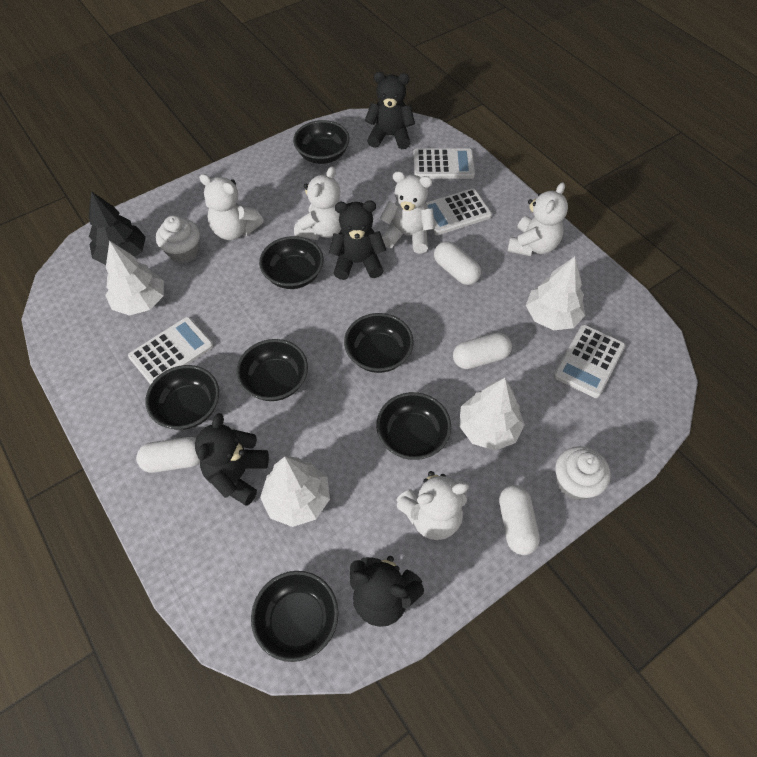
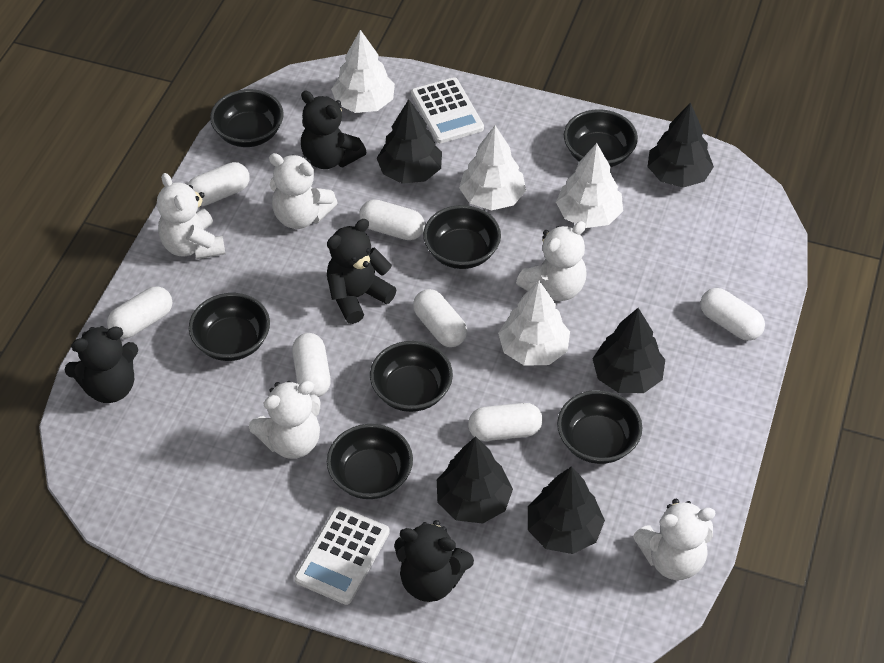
black tree: [89,191,146,265] = 1 -> [377,99,442,184] [437,436,513,524] [528,466,605,554] [592,308,665,393] [647,102,714,188] = 5
white calculator: [128,317,214,385] [413,148,475,179] [426,188,492,235] [554,325,625,398] = 4 -> [294,506,390,605] [411,77,484,143] = 2
white capsule: [136,437,200,473] [434,241,481,285] [453,333,512,369] [499,485,540,555] = 4 -> [107,286,172,339] [187,162,250,206] [292,333,331,397] [359,199,425,240] [413,289,467,347] [468,403,543,441] [700,288,765,341] = 7
white cupcake: [156,215,200,263] [555,446,611,500] = 2 -> none = 0

